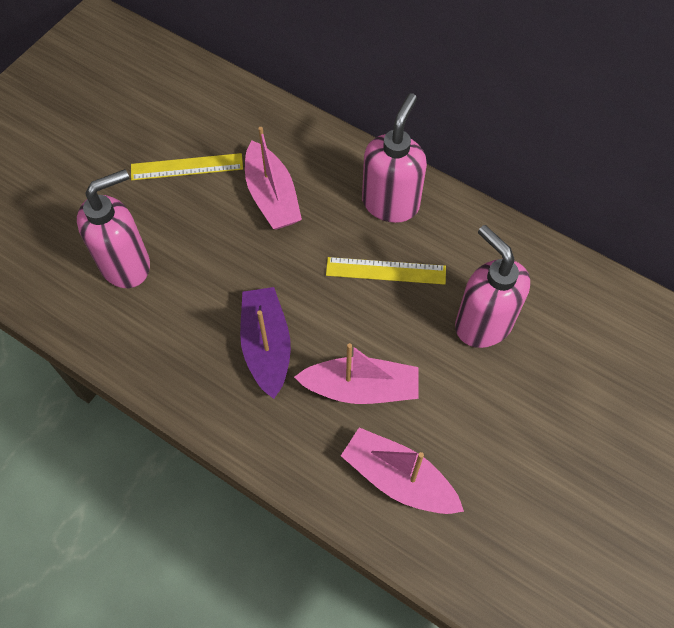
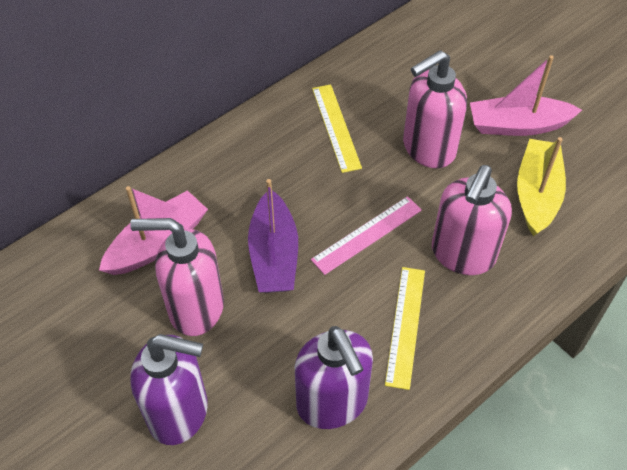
pink boat: [245,127,302,230] [294,343,419,404] [341,428,464,514] = 3 -> [99,186,208,275] [470,55,582,136] = 2
pink ruler: none = 0 -> [311,196,422,275] = 1
purple soap dispenser: none = 0 -> [131,334,208,445] [295,326,373,429] = 2
yellow boat: none = 0 -> [517,137,566,236] = 1

